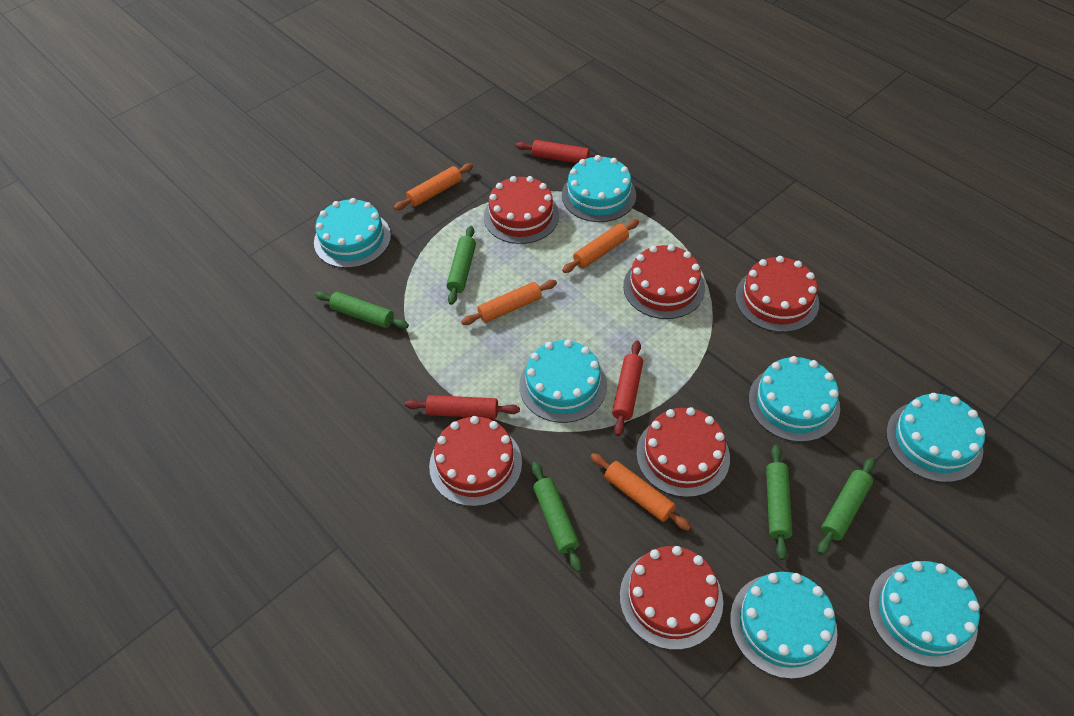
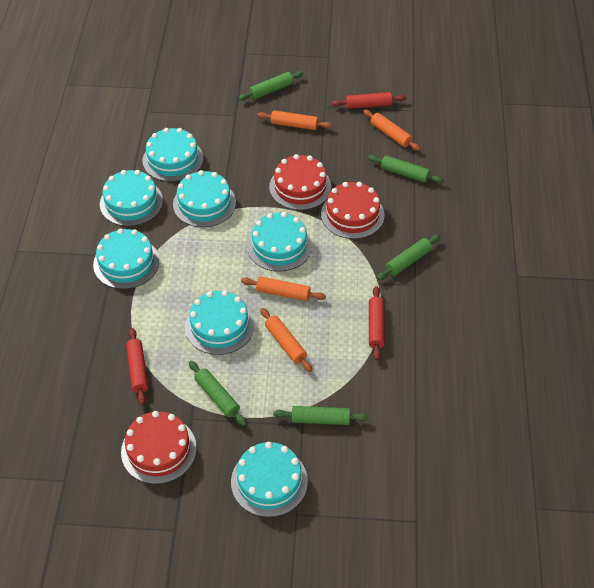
red cake: [429,416,522,507] [484,176,559,244] [620,546,723,650] [623,244,705,319] [636,407,730,497] [735,256,819,332] = 6 -> [121,411,197,484] [269,154,331,210] [321,182,385,239] = 3

